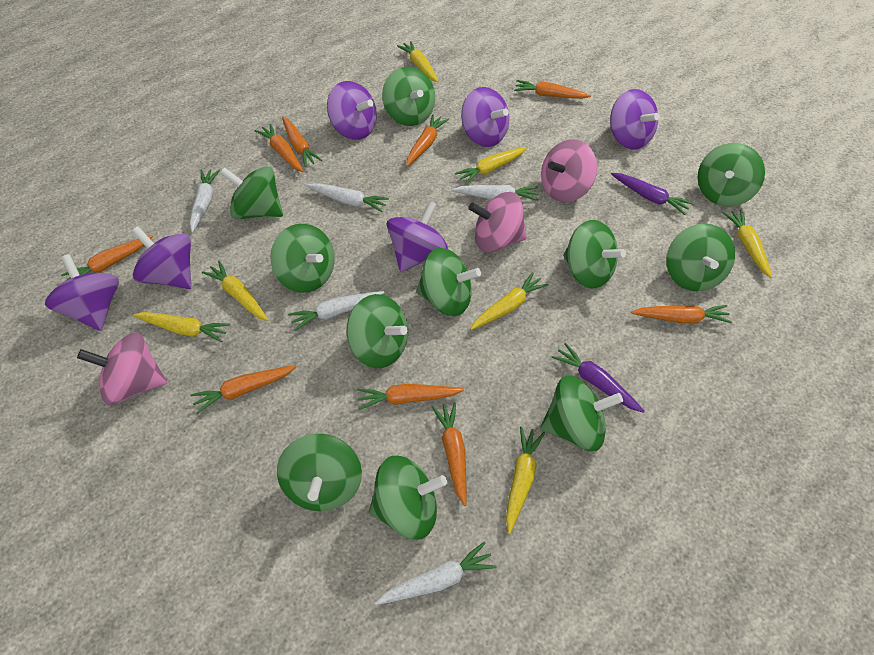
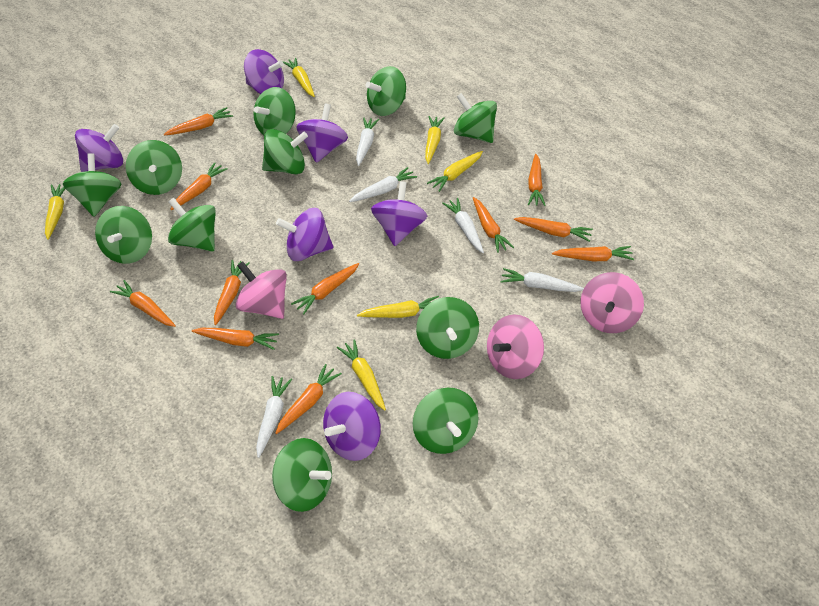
orange carrot: [61,235,153,280] [190,365,296,414] [255,124,304,172] [282,117,323,167] [357,384,464,410] [406,114,449,166] [432,402,467,506] [514,80,591,99] [631,305,732,324] = 9 -> [110,280,176,327] [164,107,233,135] [170,162,228,210] [192,328,279,350] [214,260,250,325] [275,364,342,434] [291,263,359,315] [473,197,514,253] [514,217,593,242] [528,154,546,206] [552,246,634,261] = 11
purple carrot: [551,343,645,413] [611,173,693,215] = 2 -> none = 0
yellow carrot: [133,312,230,343] [202,261,268,321] [397,41,439,82] [455,147,527,185] [470,272,548,330] [506,426,545,534] [723,209,772,278] = 7 -> [45,184,65,240] [283,58,315,97] [337,339,386,411] [357,296,439,318] [425,116,445,164] [427,151,483,192] = 6

